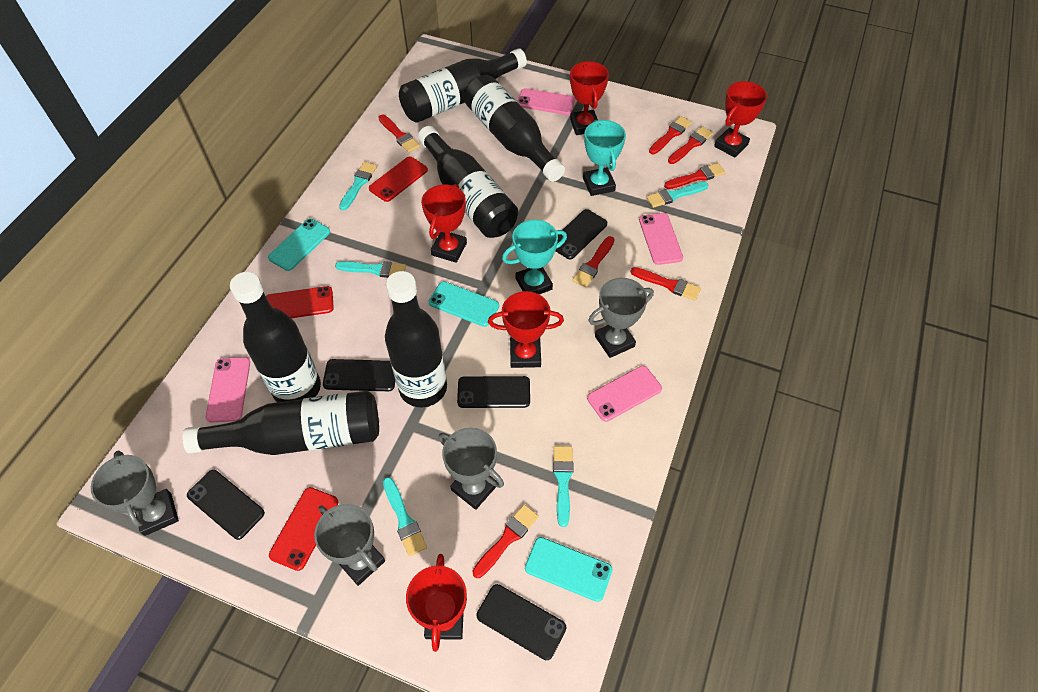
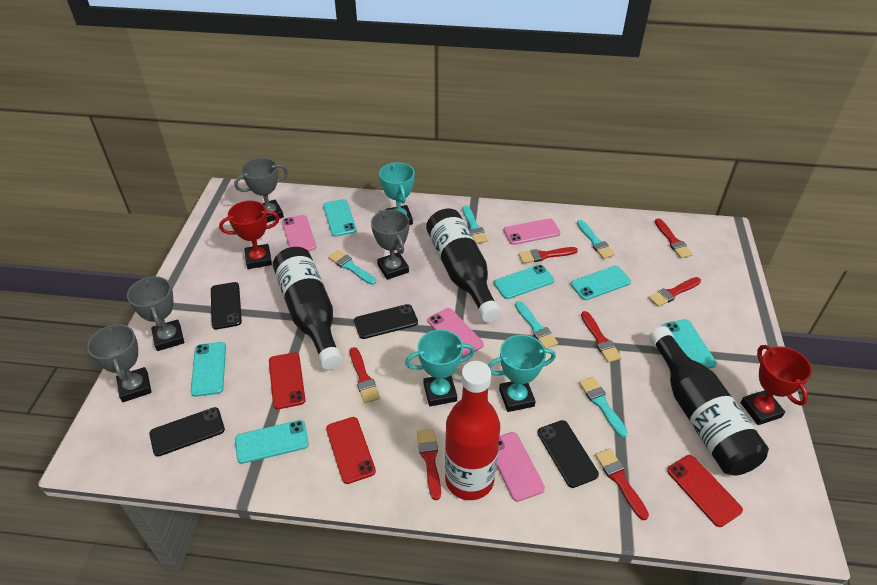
black bottle: [182,391,379,455] [230,272,321,402] [385,271,447,407] [399,48,527,123] [418,126,518,238] [464,75,565,182] = 6 -> [273,247,342,370] [426,208,501,322] [649,326,769,476] = 3
black phone: [187,470,265,540] [323,359,395,391] [457,376,530,408] [477,584,566,660] [556,209,607,259] = 5 -> [149,407,225,457] [211,282,242,330] [354,304,418,339] [538,420,599,488] = 4
red bottle: none = 0 -> [445,361,500,500] = 1
red trophy: [406,554,467,652] [421,184,467,263] [488,291,564,368] [570,61,609,135] [714,81,767,158] = 5 -> [219,201,280,269] [740,345,812,425] = 2
turquoise phone: [268,219,330,271] [428,282,499,327] [525,537,612,602] = 3 -> [190,342,226,397] [235,420,309,464] [323,199,357,237] [494,265,554,299] [571,266,631,300] [663,319,717,369] = 6
turquoise trophy: [502,220,567,294] [583,120,626,196] = 2 -> [379,162,415,225] [405,330,475,406] [488,335,556,412] = 3

